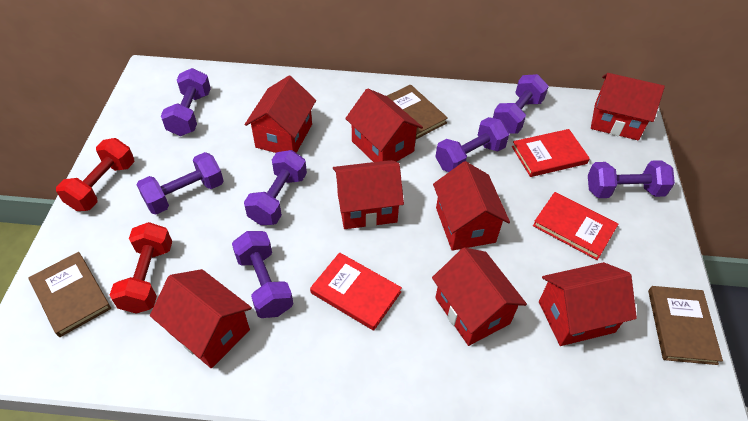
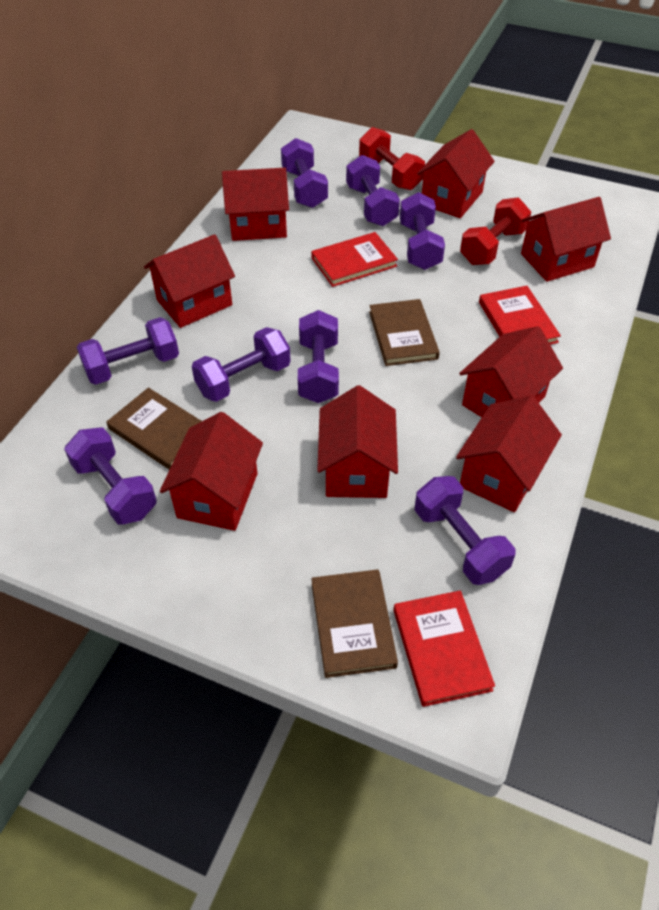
purple dumbbell: [137,152,224,215] [161,68,211,136] [232,231,293,318] [244,150,307,225] [435,117,510,172] [493,74,549,134] [588,160,675,198] = 7 -> [64,427,157,525] [77,317,179,385] [192,327,291,402] [281,138,328,208] [298,310,339,403] [346,155,400,226] [400,192,445,270] [415,476,515,585] = 8

